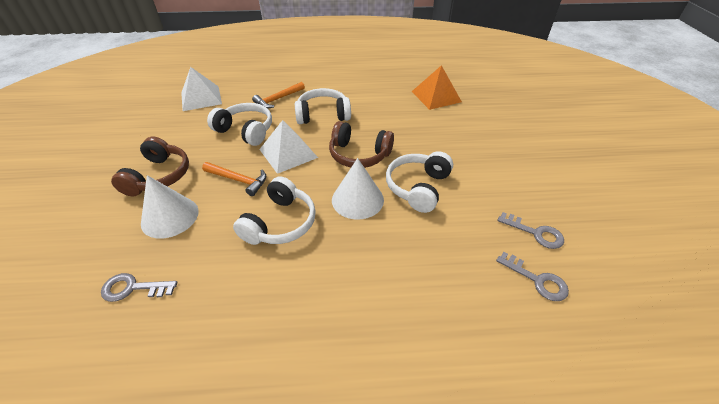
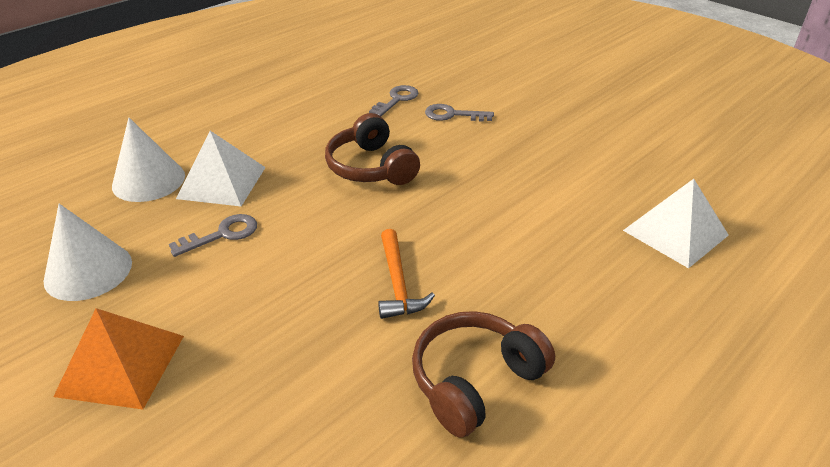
orange hammer: [202,162,266,196] [252,82,305,108] = 2 -> [378,229,435,319] = 1
white headphones: [207,103,272,146] [233,176,316,245] [295,88,351,124] [386,151,453,213] = 4 -> none = 0

